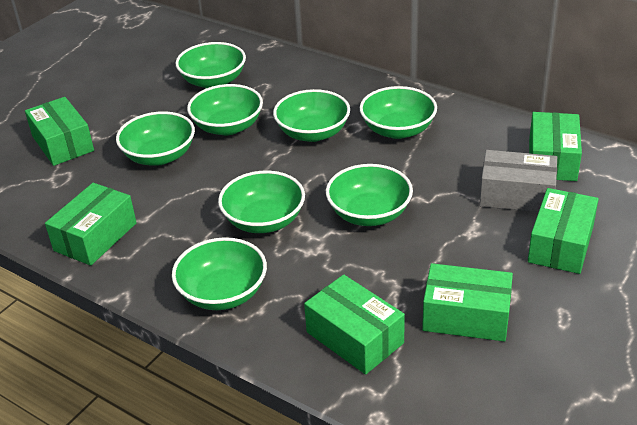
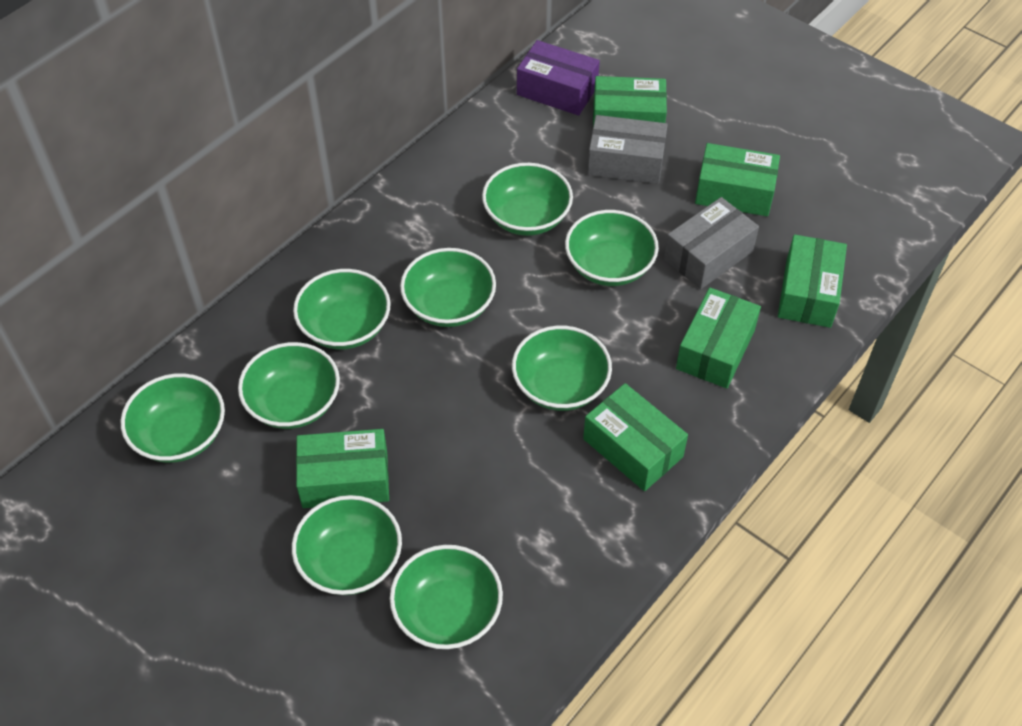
green bowl: [116,111,195,166] [172,237,267,310] [175,42,246,88] [187,84,263,135] [218,171,305,233] [273,89,350,142] [326,164,413,226] [359,86,437,139] = 8 -> [121,373,225,463] [238,342,340,429] [292,495,402,595] [293,269,391,350] [390,545,503,649] [400,248,496,327] [482,163,573,236] [512,326,612,411] [565,210,659,286] = 9
grey box: [479,150,557,212] = 1 -> [587,115,668,184] [664,197,759,289] = 2
purple box: none = 0 -> [517,40,600,116] = 1

